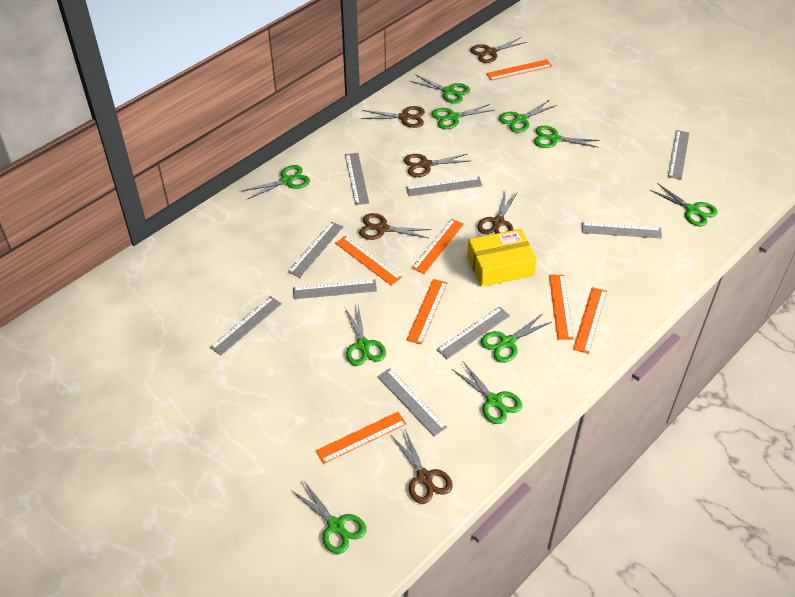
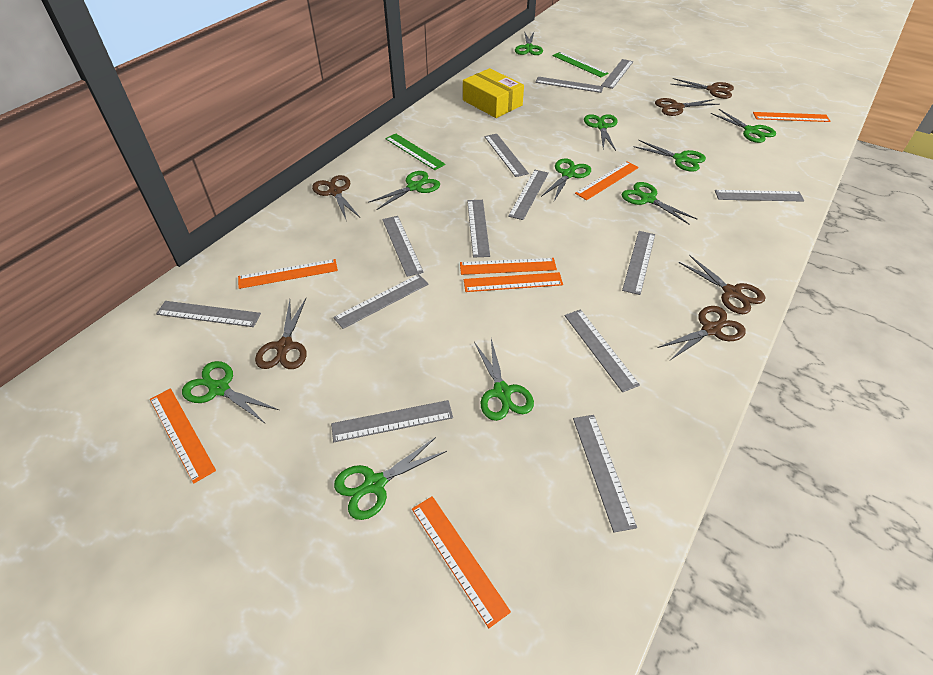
green ruler: none = 0 -> [385,134,446,170] [552,52,609,77] = 2
grey ruler: [210,296,282,356] [288,222,343,278] [293,280,377,299] [345,153,369,205] [377,368,447,436] [406,176,483,197] [436,307,510,359] [582,222,662,239] [668,130,689,180] = 9 -> [156,301,261,327] [331,400,453,442] [333,274,429,329] [382,216,424,277] [467,200,490,258] [484,134,529,177] [508,170,549,220] [535,77,604,93] [564,309,640,392] [573,415,637,532] [601,59,633,89] [622,231,655,295] [715,190,804,202] = 13

